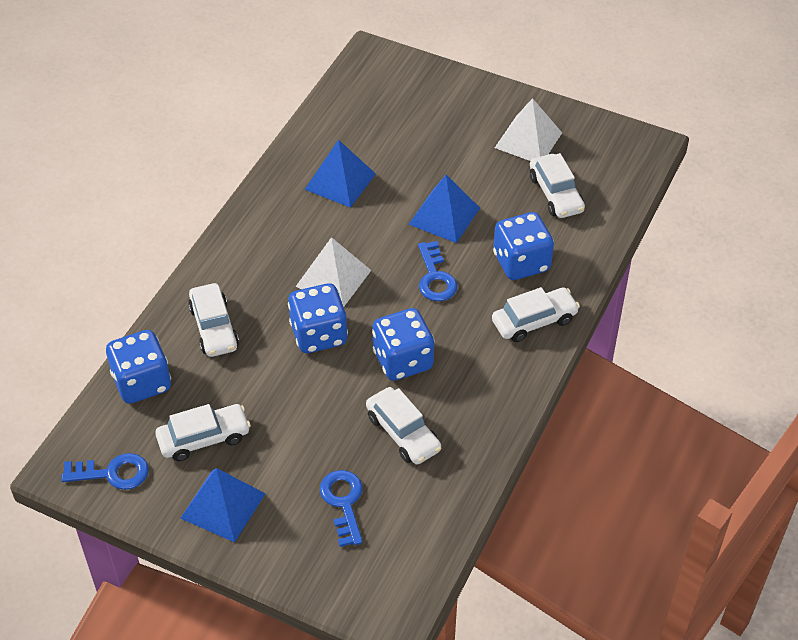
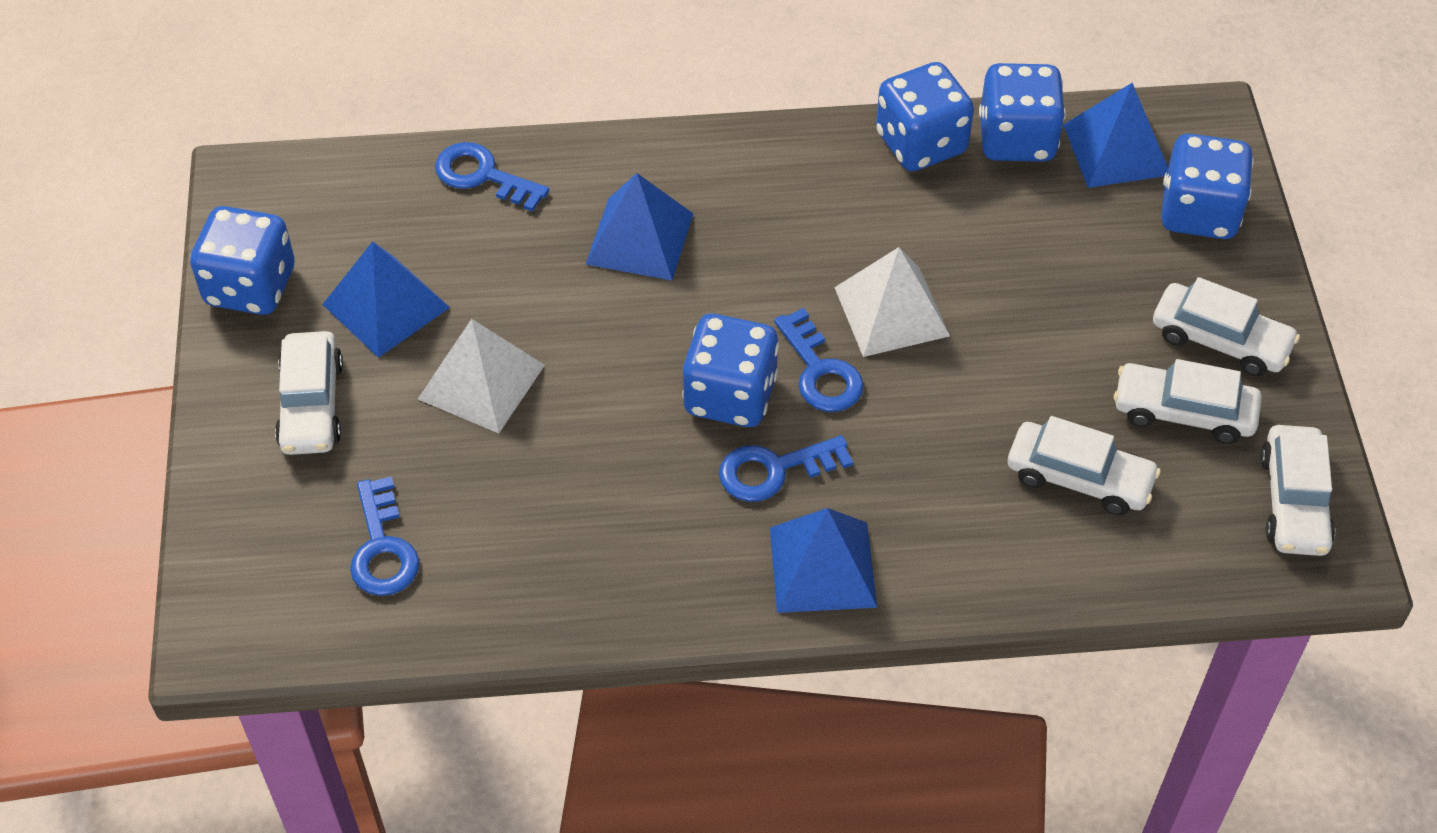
blue dice: [106,330,171,404] [288,283,348,353] [372,308,434,381] [493,212,554,280] = 4 -> [190,206,295,315] [682,314,779,427] [876,62,974,171] [979,63,1066,162] [1161,134,1254,239] = 5
blue key: [61,453,149,490] [320,470,363,547] [418,241,458,301] = 3 -> [350,476,419,596] [435,142,549,212] [719,435,853,502] [774,308,864,412] = 4
blue pyramid: [180,468,266,542] [304,140,376,208] [409,175,480,243] = 3 -> [322,241,450,358] [585,173,693,280] [770,508,877,613] [1063,83,1168,188] = 4

